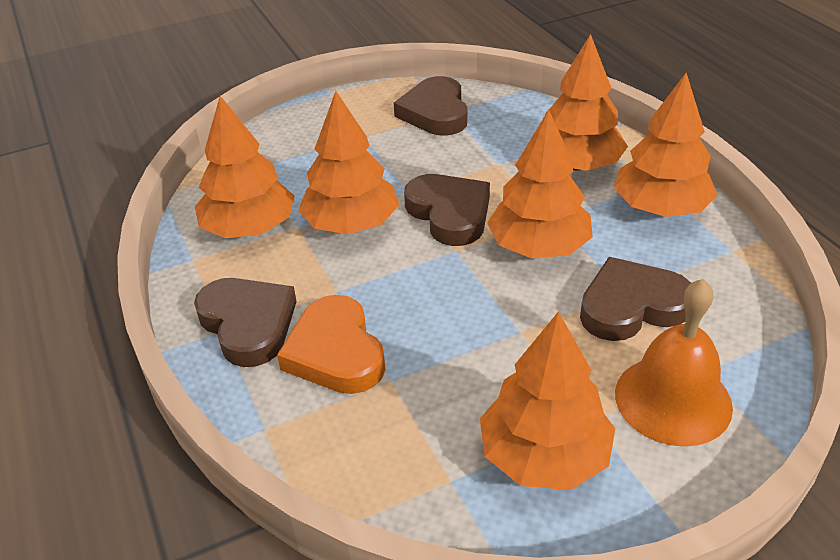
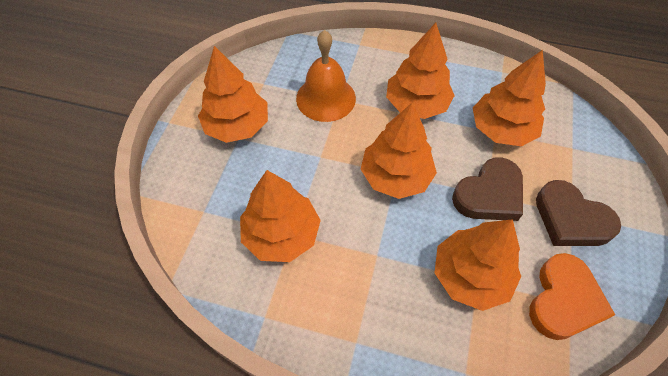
brown heart: [194,278,297,367] [394,76,468,135] [404,174,490,246] [580,257,691,341] = 4 -> [452,157,523,221] [536,180,621,246] = 2

